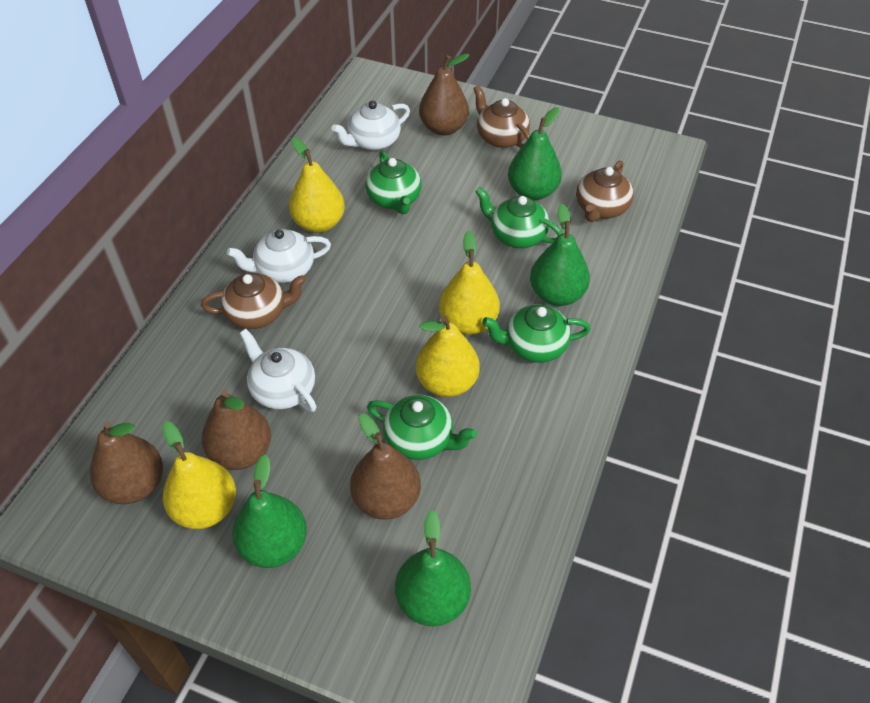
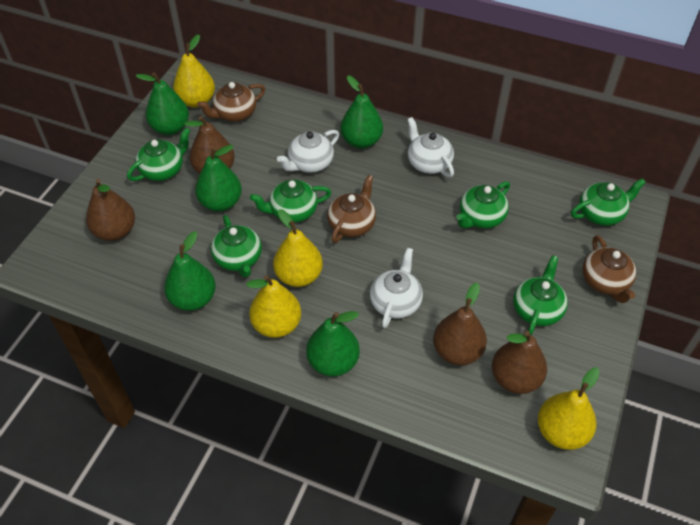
green pear: [232,454,307,568] [395,510,471,626] [508,107,562,200] [530,204,590,306] = 4 -> [135,72,189,135] [164,231,216,311] [195,145,242,212] [306,311,360,376] [340,75,383,149] = 5
green teapot: [365,150,422,214] [367,395,477,460] [475,187,563,248] [482,304,591,363] = 4 -> [127,128,190,181] [211,215,262,278] [250,180,331,223] [456,181,510,228] [513,255,568,335] [571,178,646,226] = 6

